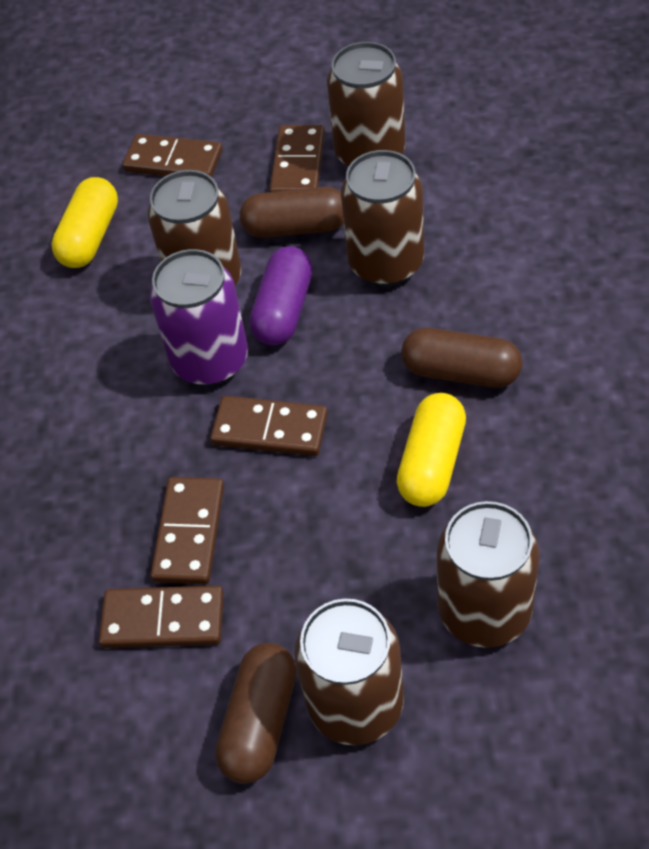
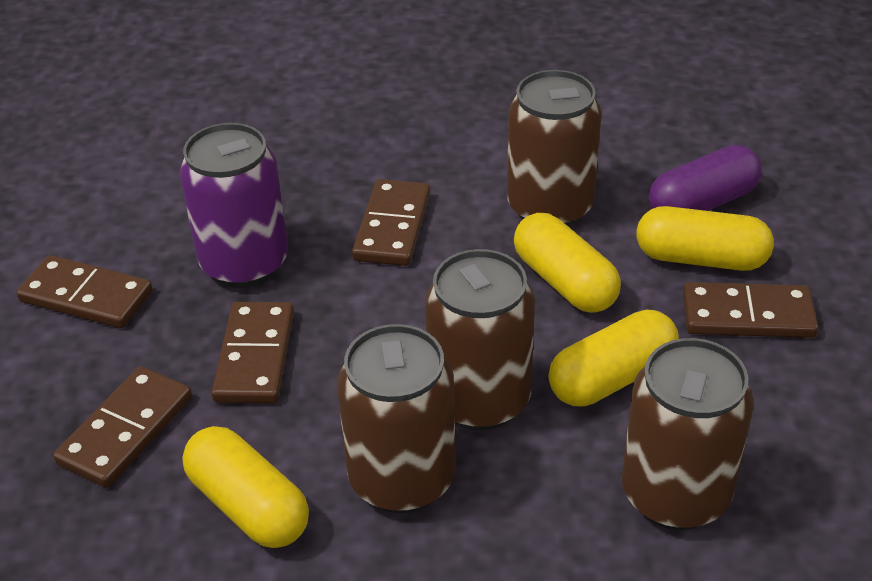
brown can: [148,170,241,285] [294,599,404,745] [327,42,405,167] [341,150,424,286] [437,501,540,648] = 5 -> [337,324,456,513] [425,249,535,431] [507,70,601,227] [622,338,754,530] = 4
brown capsule: [215,643,297,784] [240,187,344,238] [401,328,522,388] = 3 -> none = 0
yellow capsule: [51,177,118,268] [397,393,466,507] = 2 -> [182,426,309,548] [514,213,621,313] [548,310,679,407] [636,206,774,271] = 4

